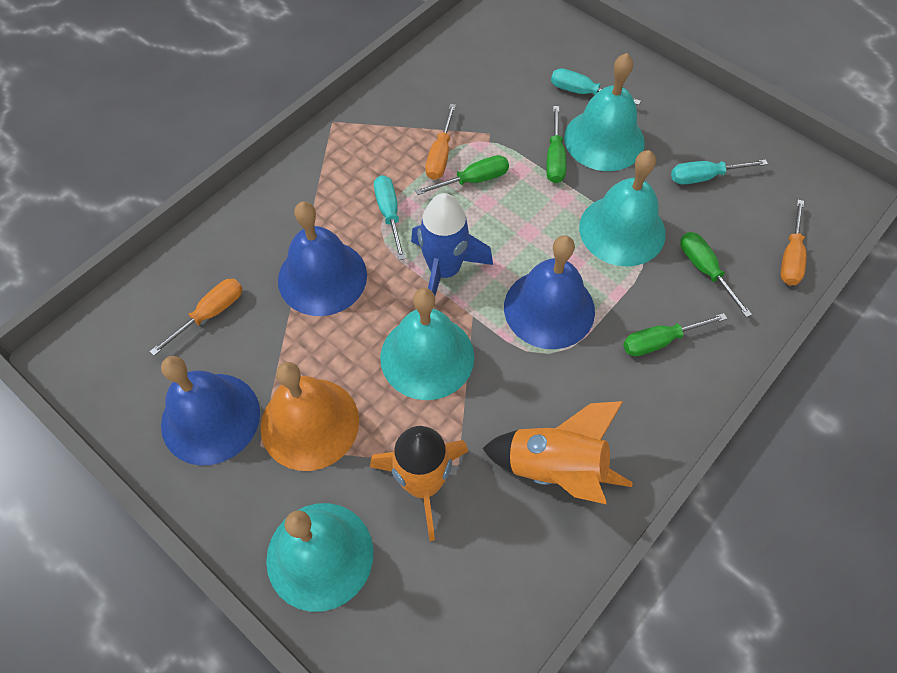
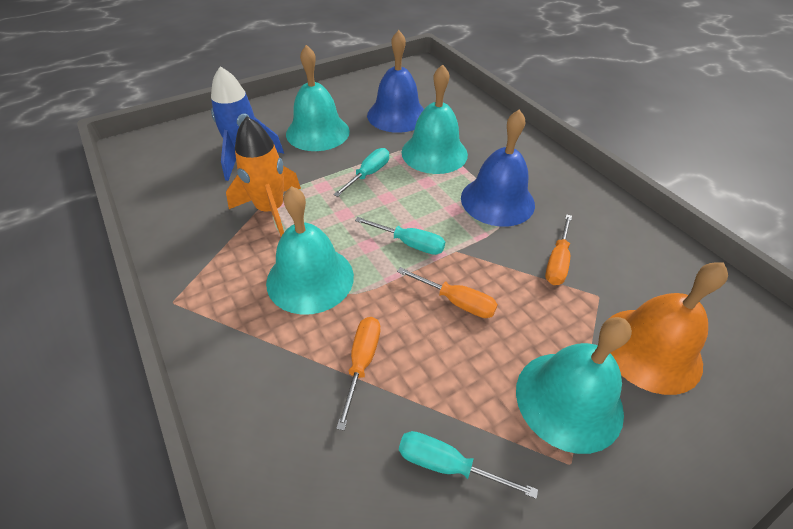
blue bell: [161,356,260,465] [278,201,367,316] [504,235,595,349] = 3 -> [367,30,424,133] [461,109,535,227] = 2
green screwdriver: [415,155,509,195] [546,106,566,183] [623,313,727,356] [680,232,752,318] = 4 -> none = 0
orange rocket: [370,426,468,541] [482,401,633,504] = 2 -> [226,116,301,237] = 1

